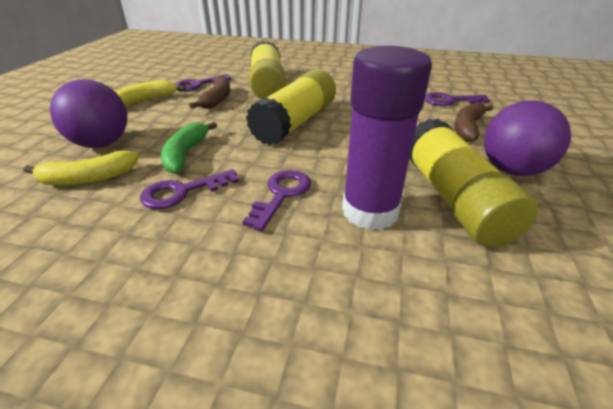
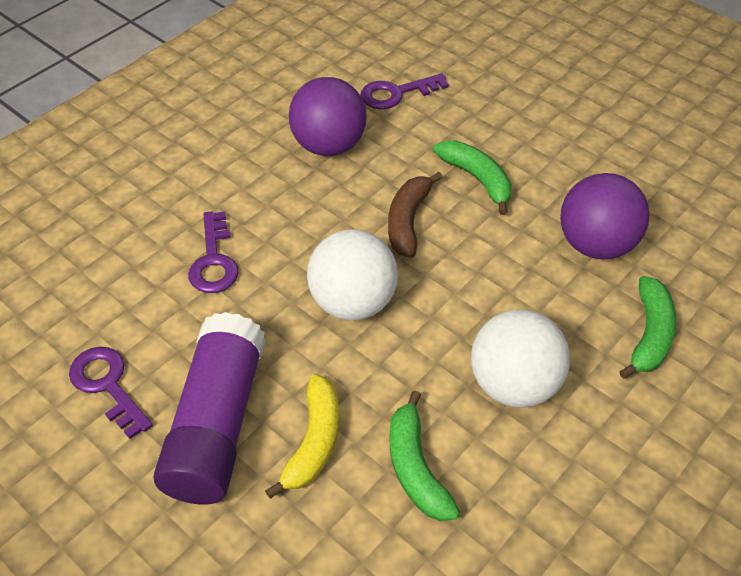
brown banana: [189,76,230,109] [454,102,494,142] = 2 -> [388,172,443,258] = 1
green banana: [161,122,217,174] = 1 -> [390,390,460,521] [433,140,512,215] [620,276,676,379] = 3
purple key: [140,169,239,209] [175,74,231,91] [242,170,311,231] [425,92,490,106] = 4 -> [69,347,153,439] [188,211,239,293] [360,73,449,109] = 3
white ball: none = 0 -> [307,229,398,320] [471,310,570,408] = 2
yellow banana: [24,151,139,185] [115,80,186,107] = 2 -> [265,374,339,498] = 1
yellow glue stick: [246,69,336,145] [250,40,286,100] [409,119,538,247] = 3 -> none = 0

